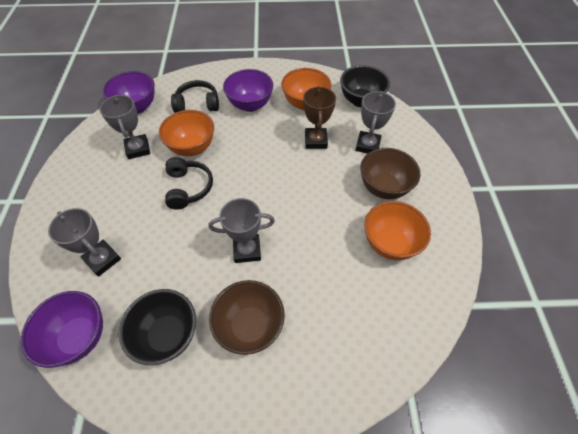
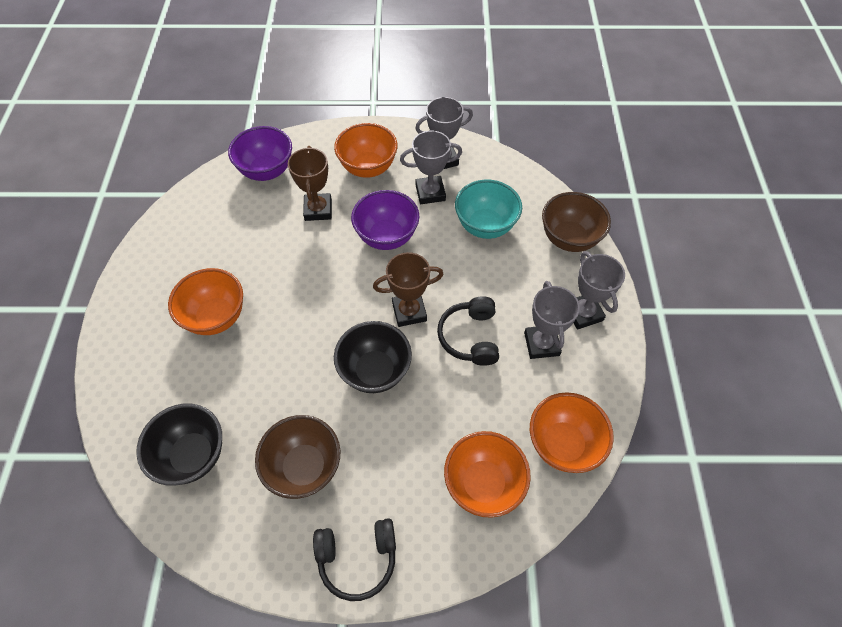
brown trophy: [303,86,336,149] = 1 -> [288,146,332,221] [373,252,443,327] = 2
orange bowl: [159,110,214,156] [281,68,331,110] [364,201,431,260] = 3 -> [168,268,243,335] [334,123,398,178] [444,431,531,518] [530,392,614,473] = 4
purple bowl: [21,291,103,368] [103,71,154,114] [223,69,273,112] = 3 -> [228,126,292,181] [351,190,419,250] = 2
turquoise bowl: none = 0 -> [455,180,522,239] = 1

